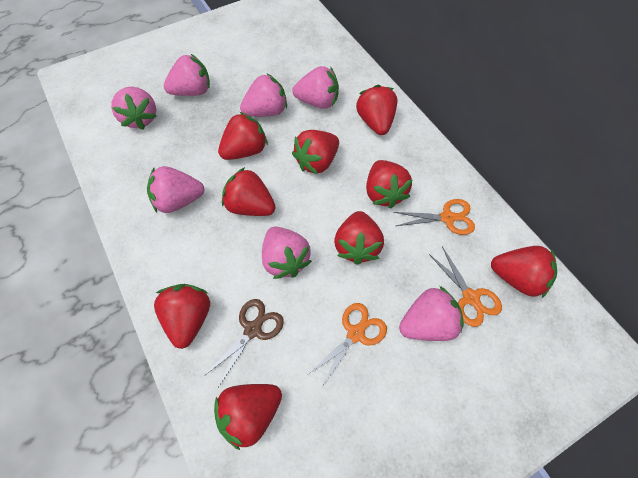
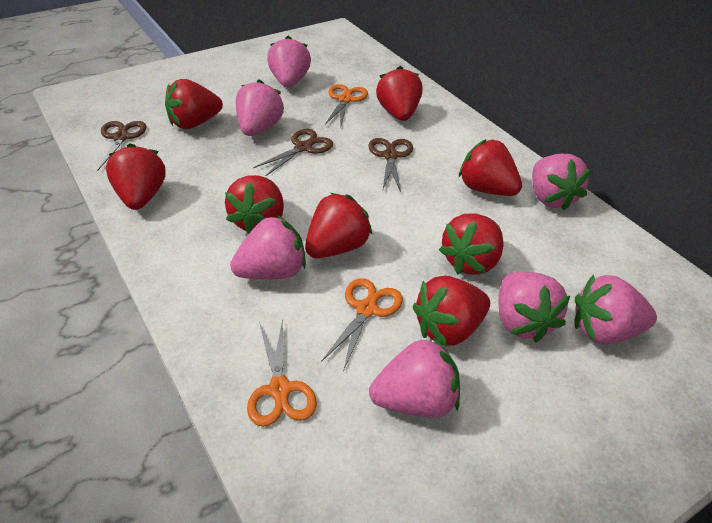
brown scissors: [204,299,284,387] = 1 -> [97,121,147,171] [253,129,333,177] [368,138,413,192] = 3
red strawberry: [154,284,210,349] [214,384,282,450] [218,112,268,160] [222,167,276,216] [292,130,339,175] [334,211,384,265] [356,85,397,135] [366,160,413,209] [491,246,557,298] = 9 -> [106,143,166,210] [165,79,223,129] [225,175,284,234] [305,193,373,258] [376,66,422,121] [413,276,490,347] [439,213,504,275] [459,139,522,196] = 8

